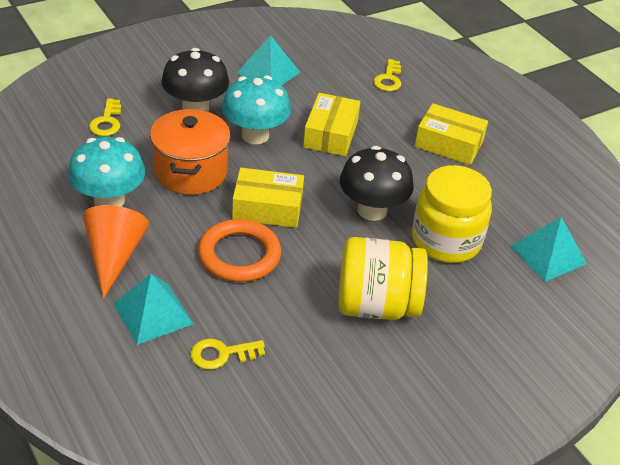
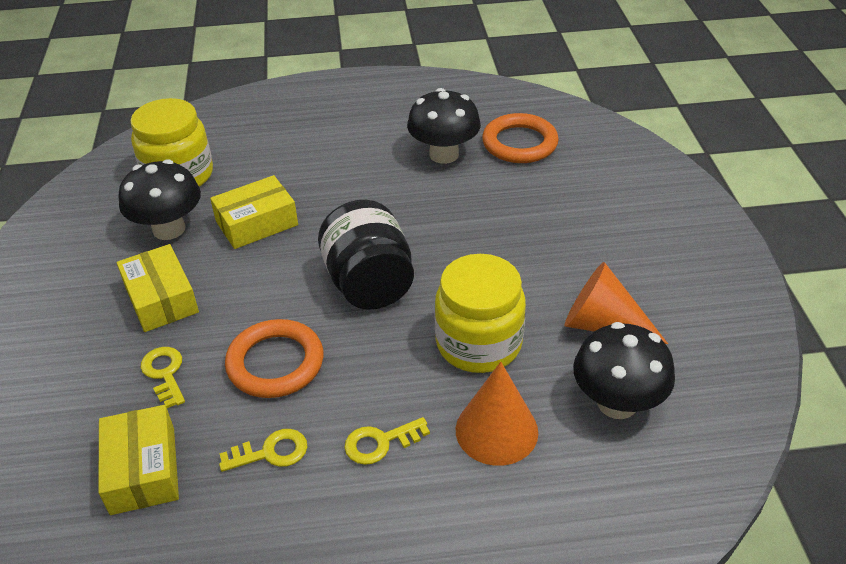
black jar: none = 0 -> [318,200,414,310] = 1
black mushroom: [161,48,229,112] [340,146,414,221] = 2 -> [118,159,201,240] [407,88,481,164] [573,322,675,419] = 3
orange cone: [83,205,149,299] = 1 -> [456,362,538,466] [564,262,668,344] = 2
orange pot: [150,109,231,195] = 1 -> none = 0
orange ring: [198,219,281,282] = 1 -> [225,319,324,398] [482,113,559,163] = 2
turquoise mushroom: [68,137,145,207] [222,75,291,144] = 2 -> none = 0
turquoise pyramid: [113,274,193,345] [236,35,300,85] [510,217,587,281] = 3 -> none = 0

